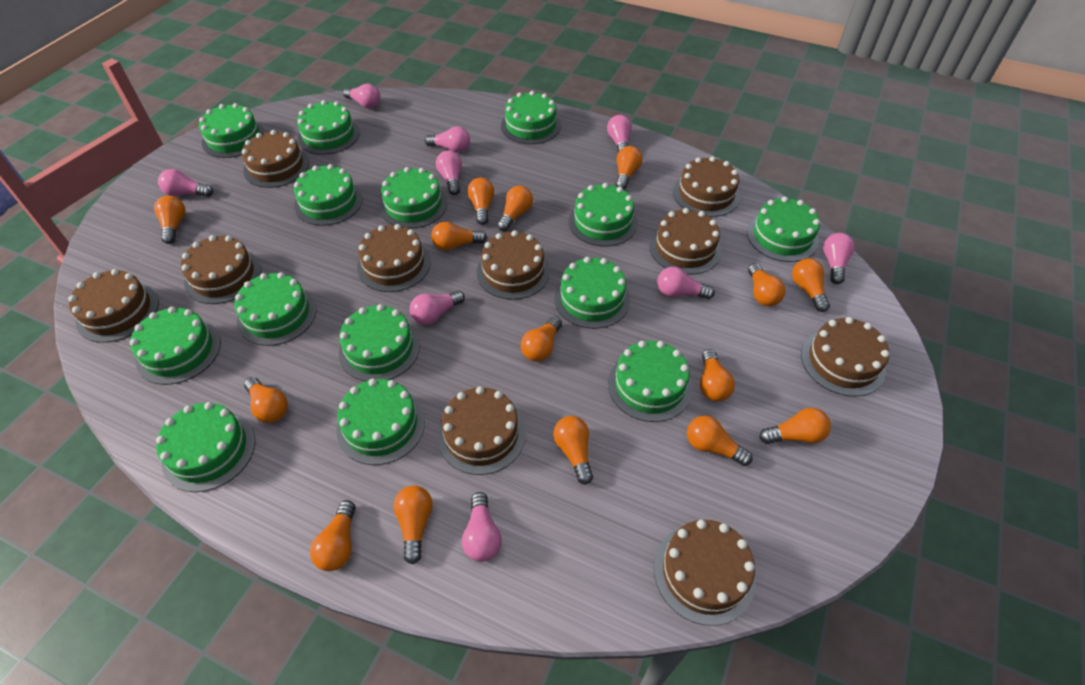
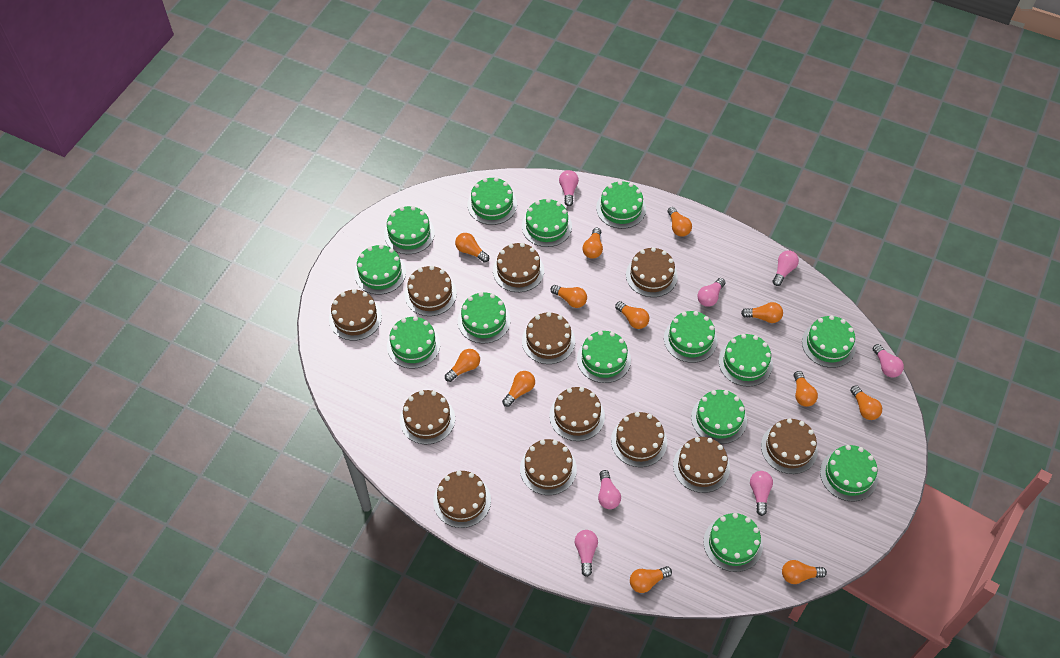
brown cake: [68,269,159,343] [181,235,261,304] [242,130,309,188] [357,224,431,292] [437,387,526,475] [477,230,550,300] [649,208,721,275] [654,520,756,626] [673,156,740,217] [801,317,890,396] = 10 -> [329,289,382,341] [400,390,455,444] [405,266,457,316] [433,471,491,528] [493,243,544,292] [520,439,577,495] [522,312,575,364] [549,387,605,441] [611,412,667,467] [626,247,678,297] [673,437,730,493] [761,418,818,474] = 12
orange light bulb: [154,196,186,244] [244,377,288,423] [310,500,356,571] [393,485,433,564] [431,222,487,250] [467,178,494,225] [497,186,533,231] [521,316,562,361] [553,416,593,485] [616,146,642,190] [687,416,753,466] [700,349,735,401] [748,263,785,306] [760,408,831,444] [792,258,830,312] = 15 -> [445,349,480,382] [455,233,489,263] [502,371,535,407] [550,285,587,308] [582,228,603,259] [615,301,649,329] [630,566,672,593] [668,207,692,237] [741,302,783,323] [782,560,827,584] [794,371,818,407] [850,385,882,420] = 12
pink light bulb: [158,169,213,197] [343,84,380,108] [410,291,465,325] [425,127,470,153] [436,150,462,195] [462,492,502,562] [607,115,632,153] [657,267,715,299] [823,233,855,284] = 9 -> [559,170,579,206] [575,530,598,577] [598,470,621,509] [697,278,725,307] [750,471,773,516] [773,250,799,286] [873,344,904,378] = 7

